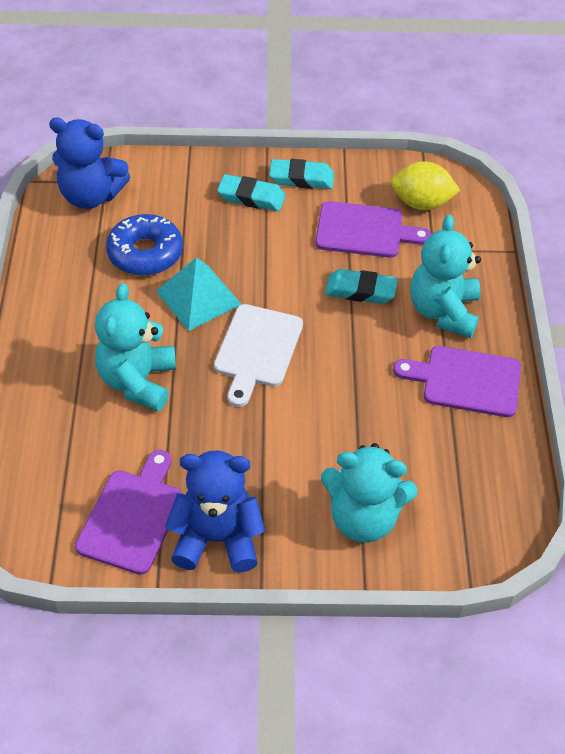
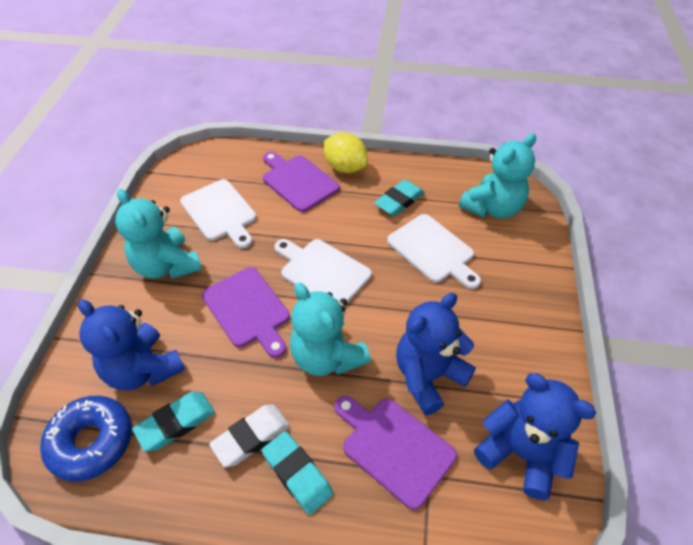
blue teddy bear: [49,117,130,209] [165,450,265,572] = 2 -> [78,299,185,390] [396,293,476,415] [474,373,596,500] = 3
turquoise pyramid: [156,257,242,331] = 1 -> none = 0
white cutting board: [214,304,303,407] = 1 -> [180,179,256,248] [274,239,372,306] [387,214,481,289] = 3
white eraser: none = 0 -> [209,405,290,467] = 1

